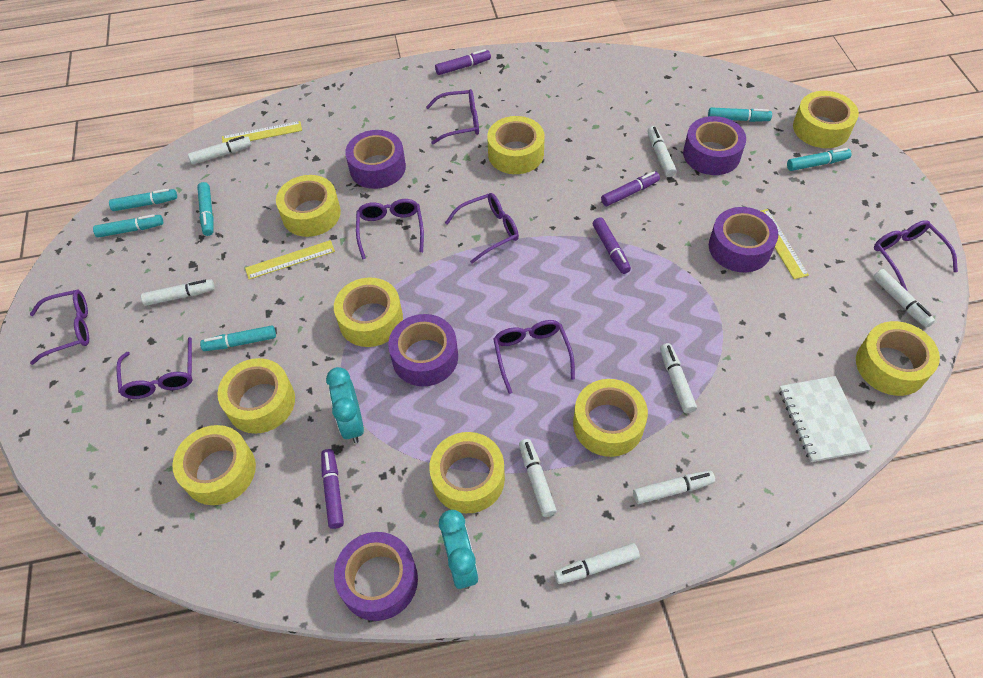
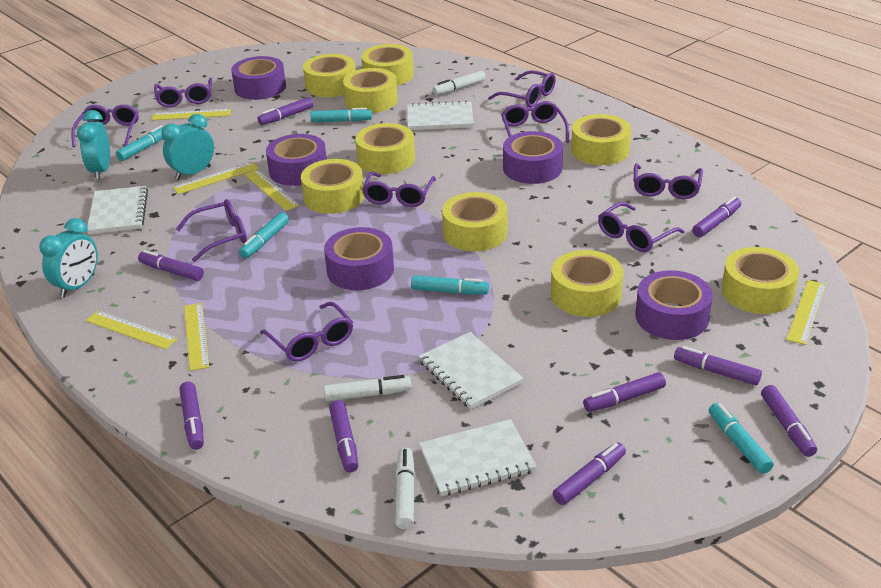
purple glasses: [30,289,89,365] [116,337,193,399] [356,199,424,260] [426,89,479,144] [445,193,519,264] [493,320,575,394] [874,220,958,291] = 7 -> [71,104,139,147] [154,78,212,108] [176,199,247,262] [260,302,353,362] [362,171,436,207] [488,70,556,107] [501,101,569,143] [598,202,685,252] [634,163,703,199] = 9
purple marker: [321,449,344,529] [435,49,491,75] [593,217,631,274] [601,171,660,206] = 4 -> [138,250,204,281] [179,382,204,450] [257,97,313,125] [329,400,358,472] [552,443,626,505] [583,372,666,412] [674,346,762,385] [692,196,741,237] [761,385,817,457] = 9
turquoise clock: [326,367,364,443] [439,510,478,589] = 2 -> [40,218,98,298] [77,110,110,180] [161,114,214,180] = 3
turquoise marker: [93,214,163,238] [109,189,177,211] [197,182,214,236] [200,325,276,351] [708,108,772,122] [787,148,851,171] = 6 -> [116,125,164,161] [239,212,289,258] [310,108,372,122] [411,275,489,294] [709,403,774,474] = 5
white marker: [141,279,215,306] [188,136,251,164] [519,439,557,517] [554,543,640,584] [633,470,715,504] [647,126,677,177] [660,343,697,413] [873,269,935,328] = 8 -> [324,375,412,401] [395,448,415,529] [433,71,486,95] = 3
white notebook: [779,376,871,462] = 1 -> [87,186,148,234] [407,101,474,130] [418,332,524,409] [419,419,537,496] = 4
yellow ruler: [222,121,302,143] [245,240,335,279] [761,209,809,279] = 3 -> [85,311,178,349] [151,109,231,120] [173,162,259,194] [184,303,209,371] [244,169,300,211] [786,280,826,345] = 6

